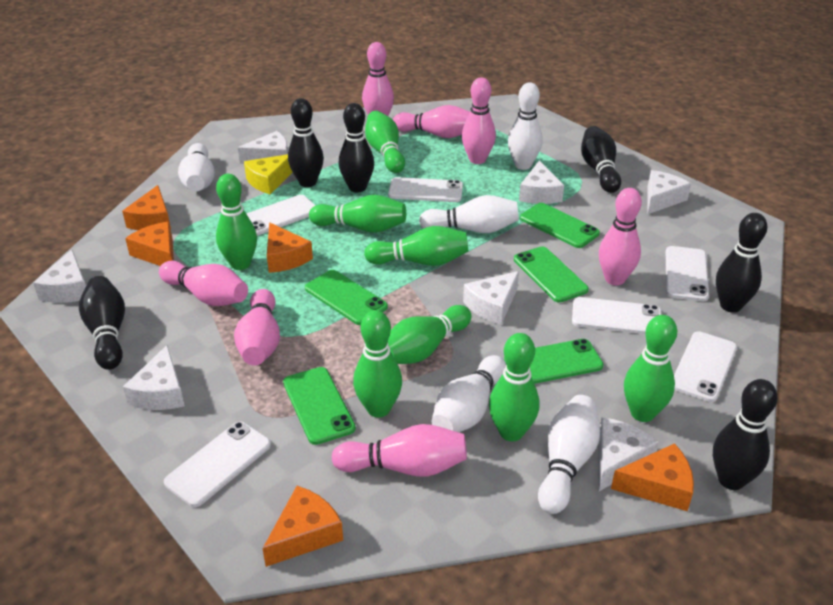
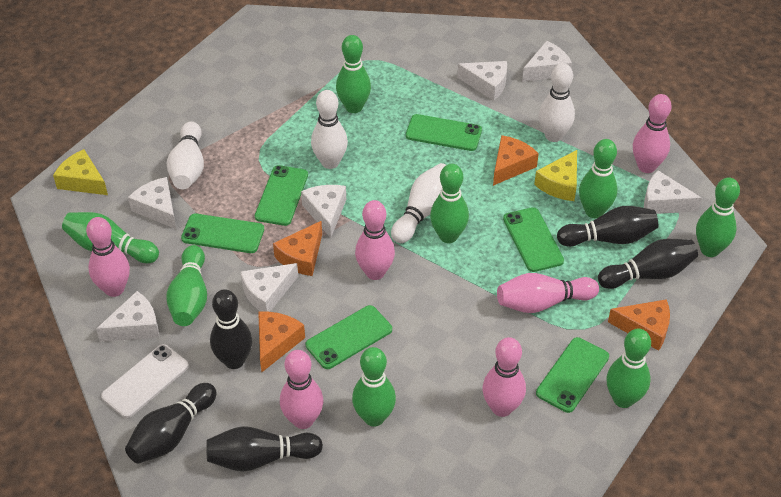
black bowling pin: [79,276,125,370] [288,98,324,187] [339,103,374,192] [581,126,621,193] [713,379,778,490] [716,213,767,313] = 6 -> [125,383,217,464] [206,426,323,472] [210,289,253,369] [557,206,658,247] [598,239,698,289] = 5
green phone: [283,367,356,445] [305,270,388,325] [504,339,604,384] [514,246,589,302] [520,203,600,248] = 5 -> [181,214,264,253] [255,165,308,226] [306,305,392,369] [406,114,482,151] [503,207,564,272] [536,337,609,413] = 6
orange cheese: [122,185,171,230] [125,222,174,266] [262,486,343,567] [267,223,313,273] [611,443,694,511] = 5 -> [258,312,305,372] [273,221,322,276] [493,135,539,186] [608,299,670,351] = 4
pink bowling pin: [159,261,248,306] [234,289,280,366] [332,424,467,477] [362,42,394,116] [393,105,470,138] [462,78,496,164] [599,188,642,285] = 7 -> [86,217,130,297] [280,350,323,429] [355,200,395,280] [482,337,526,417] [497,273,599,313] [633,94,672,173] = 6
white bowling pin: [178,143,215,191] [419,195,519,233] [432,355,506,432] [508,83,542,170] [538,395,600,514] = 5 -> [167,122,204,189] [311,90,348,169] [391,163,446,243] [539,63,575,142] = 4
white phone: [164,422,271,507] [246,195,316,236] [388,177,463,202] [572,297,662,334] [666,246,709,301] [674,331,737,402] = 6 -> [101,344,189,418] = 1
yellow cheese: [244,154,293,194] = 1 -> [53,149,108,195] [534,150,577,201] = 2

